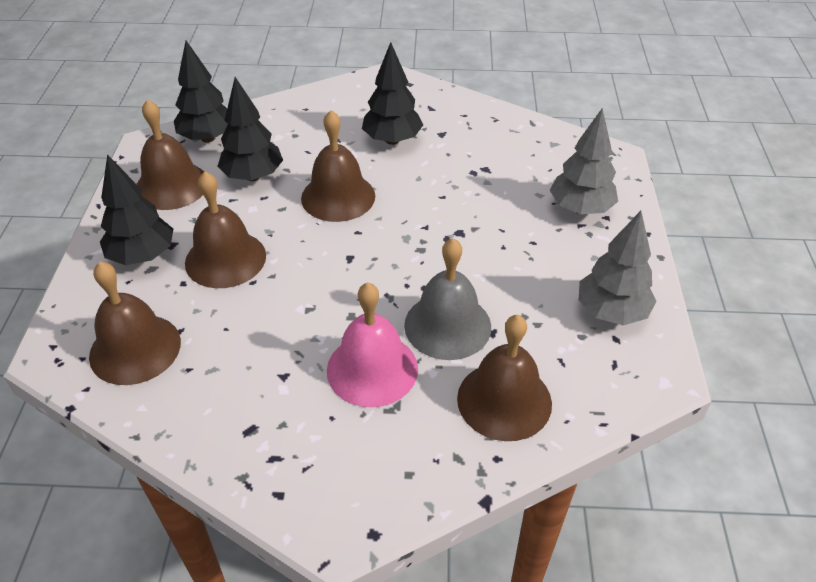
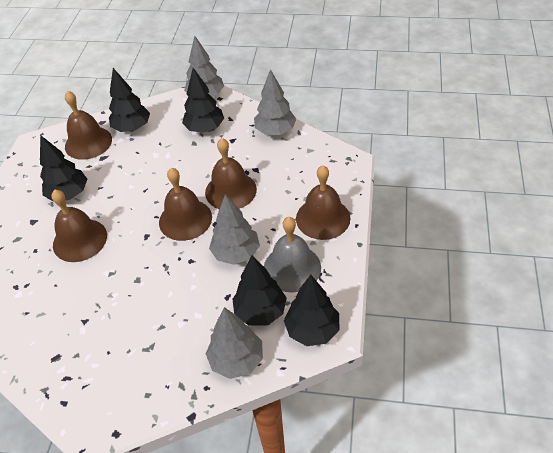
black tree: [100,154,173,265] [174,41,228,143] [217,77,283,181] [362,42,423,145] = 4 -> [40,135,87,202] [109,68,150,132] [182,68,224,133] [232,255,287,326] [284,275,339,346] = 5
grey tree: [550,108,618,214] [579,211,656,325] = 2 -> [184,35,224,97] [206,307,263,379] [209,194,260,265] [254,69,296,135] = 4
pink bell: [327,282,418,407] = 1 -> none = 0

